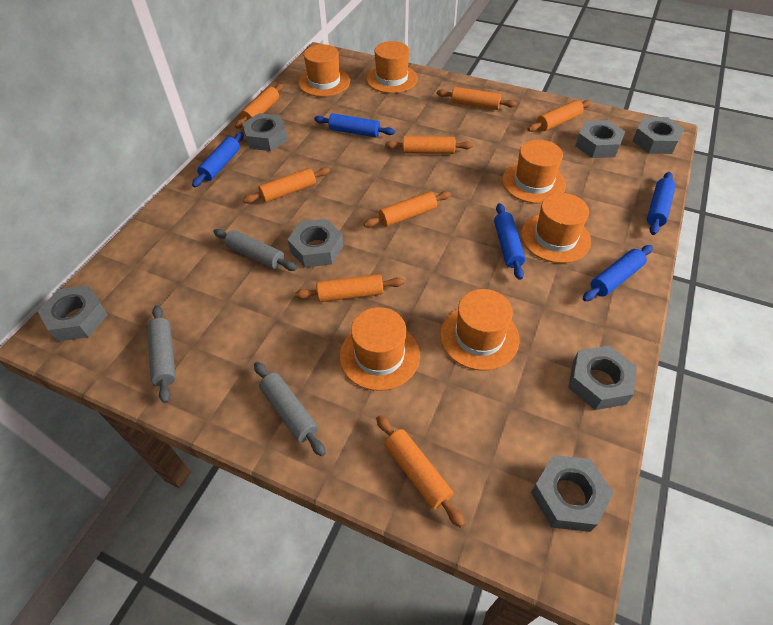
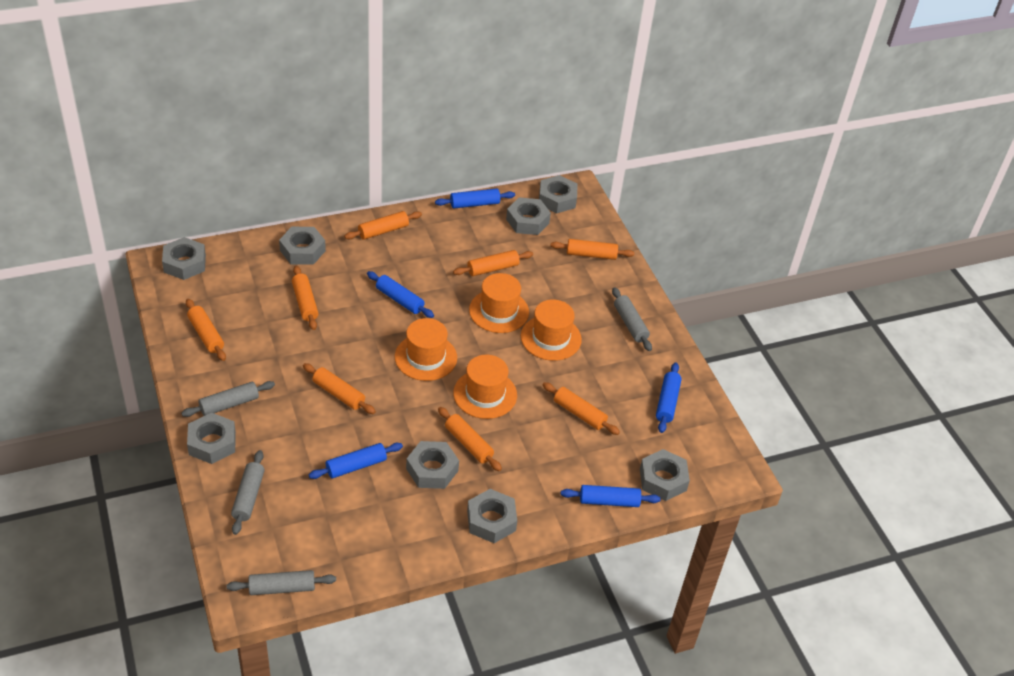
grey nut: [38,285,108,341] [242,113,288,151] [287,219,343,267] [531,455,613,532] [568,346,637,410] [576,120,625,158] [632,117,684,154] = 7 -> [162,237,206,280] [187,413,236,464] [279,227,326,265] [406,441,459,489] [467,489,517,543] [506,197,551,235] [539,175,578,213] [640,449,690,501] = 8
grey rolling pin: [147,305,176,403] [213,229,297,271] [254,362,326,456] = 3 -> [182,381,275,417] [227,570,336,595] [231,450,264,535] [612,287,652,351] = 4
orange hat: [298,44,350,97] [340,307,420,391] [366,41,418,93] [440,289,519,371] [502,140,566,204] [521,193,591,263] = 6 -> [395,318,457,381] [453,355,517,419] [469,273,529,333] [521,300,582,361] = 4

